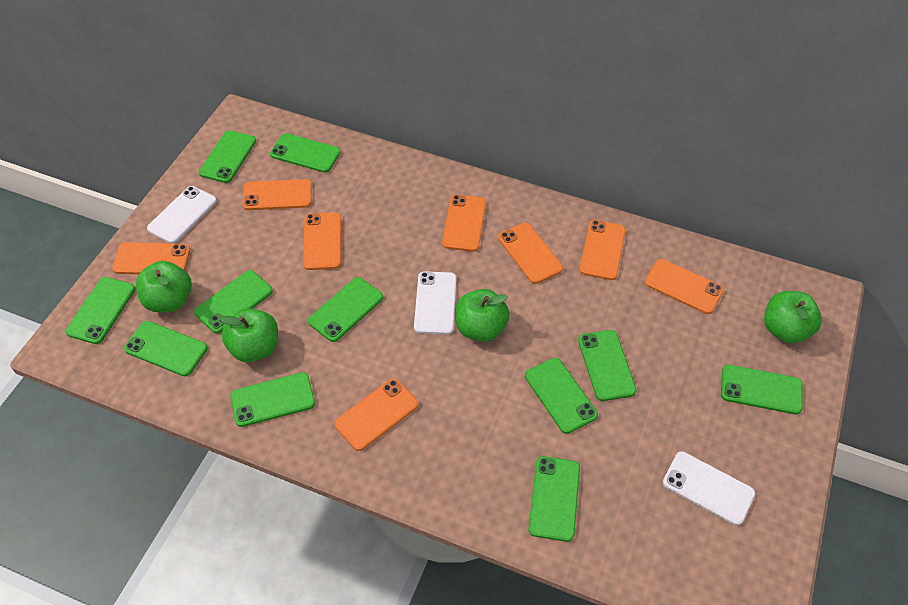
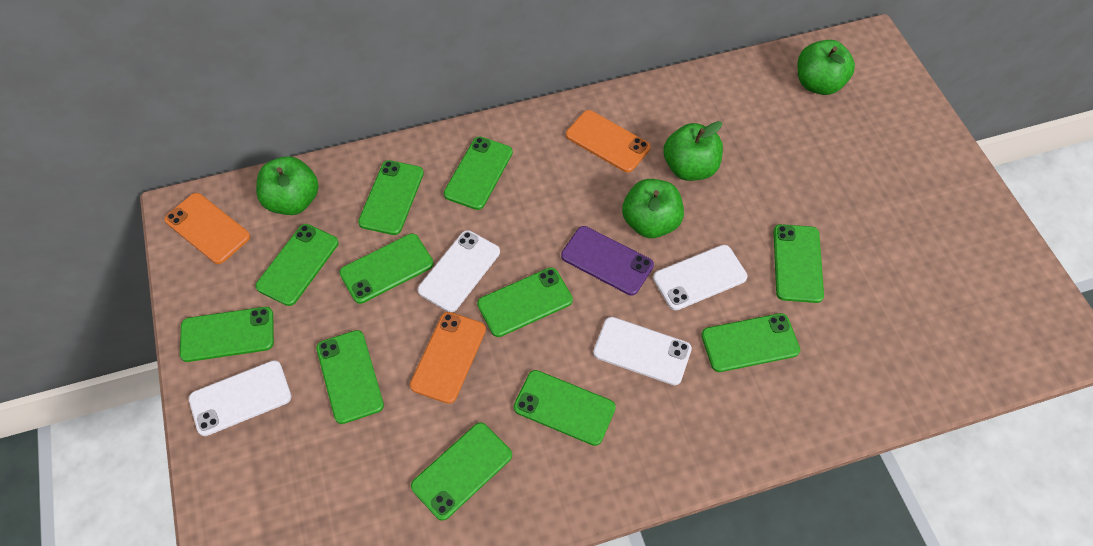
orange phone: [112,242,190,274] [242,179,312,210] [303,212,341,270] [334,379,418,451] [442,195,486,252] [498,223,563,284] [580,220,626,280] [645,259,724,314] = 8 -> [165,193,250,264] [410,312,486,404] [566,110,650,173] = 3
purple phone: none = 0 -> [561,226,654,296] = 1
white phone: [147,186,217,244] [414,271,456,335] [663,452,755,525] = 3 -> [189,360,291,436] [418,230,500,312] [593,317,692,385] [653,245,748,310] = 4

